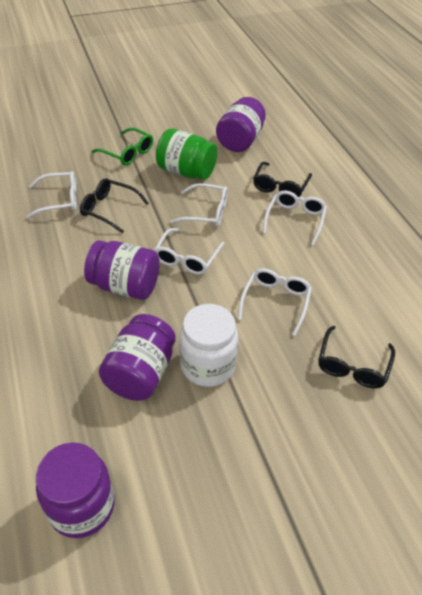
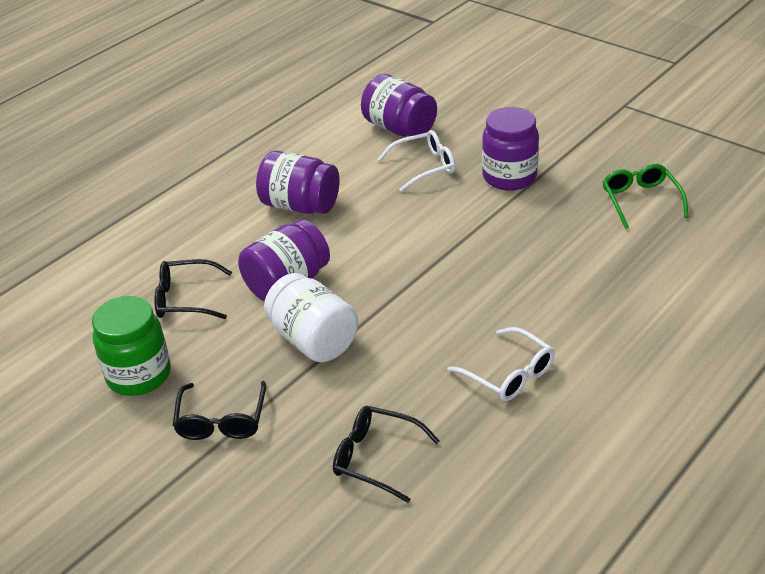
white glasses: [26,171,76,219] [154,228,225,275] [170,183,228,227] [238,268,312,336] [263,190,327,246] = 5 -> [378,130,455,192] [448,327,555,401] = 2

